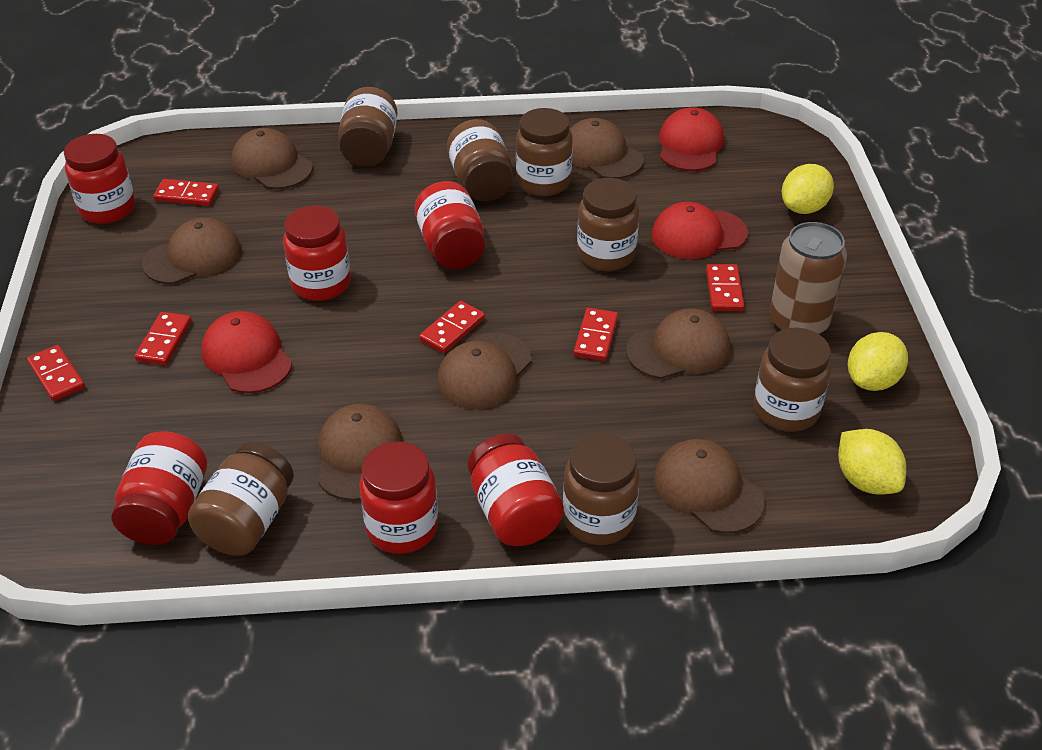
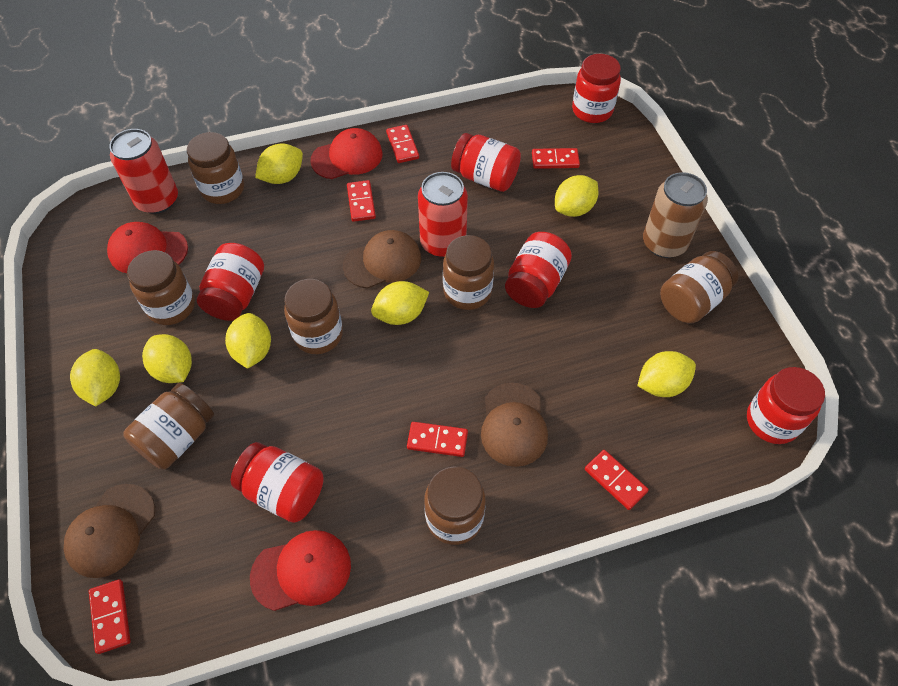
brown cap: [142,218,241,284] [231,128,313,189] [318,404,402,501] [437,333,532,409] [570,118,644,179] [626,309,730,379] [654,439,765,533] = 7 -> [64,484,155,578] [343,230,421,289] [481,383,548,467] = 3
red can: none = 0 -> [109,129,178,214] [418,172,468,257] = 2
yellow lemon: [782,164,834,214] [838,429,906,495] [848,332,908,391] = 3 -> [70,349,120,407] [142,334,192,383] [225,313,271,369] [255,144,303,184] [371,281,429,325] [555,175,598,217] [637,351,696,397] = 7

